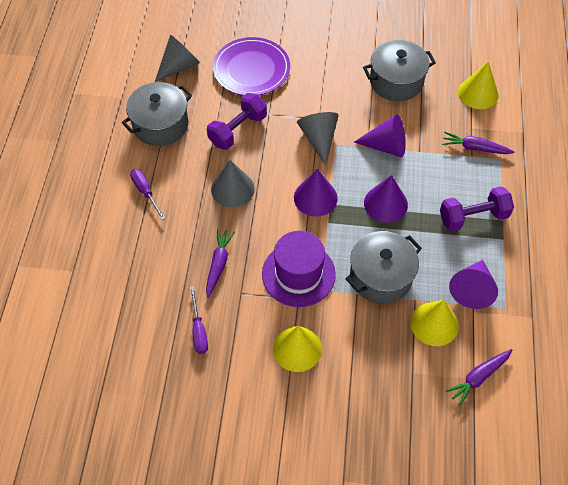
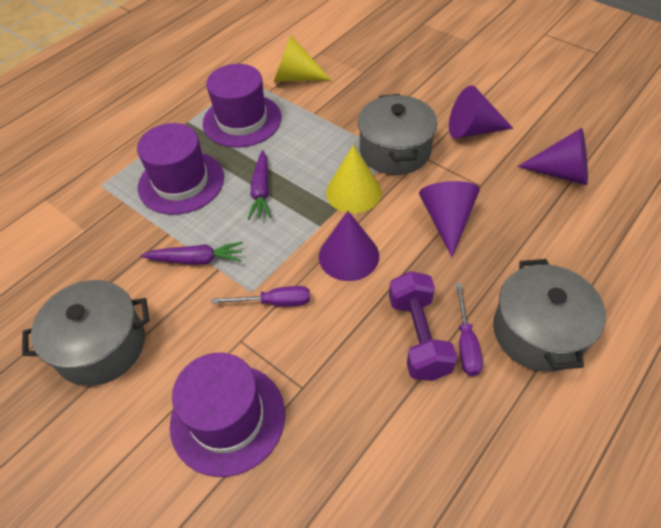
grey cone: [155,34,200,82] [211,160,255,207] [297,112,339,165] = 3 -> none = 0
purple carrot: [206,229,235,298] [442,132,515,154] [445,349,512,406] = 3 -> [140,242,243,265] [248,150,271,219] = 2
purple dumbbell: [207,93,267,150] [440,186,514,231] = 2 -> [389,271,457,381] = 1
purple hat: [262,231,336,307] = 1 -> [137,123,224,215] [170,353,285,477] [203,64,281,148] = 3
purple plate: [213,37,290,96] = 1 -> none = 0
yellow cone: [273,326,322,372] [410,300,459,346] [458,62,499,109] = 3 -> [274,35,331,82] [326,145,382,213] = 2

